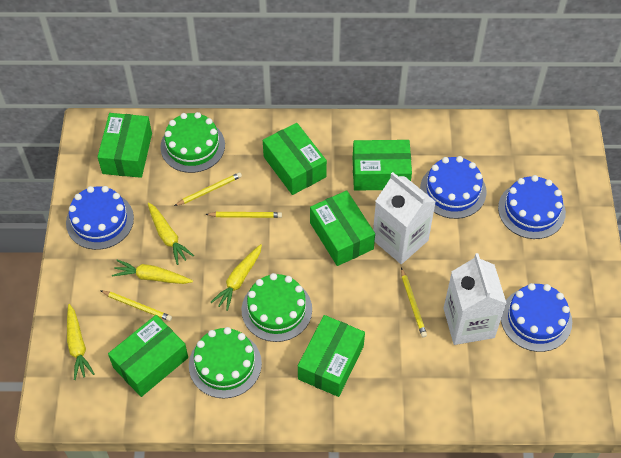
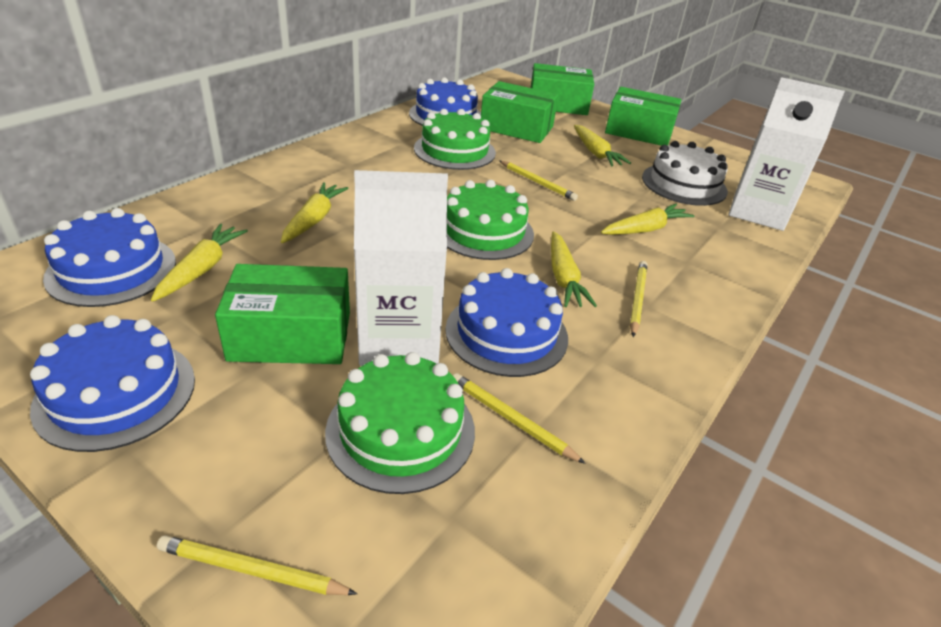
green box: [98,113,152,178] [108,315,188,397] [263,123,327,195] [298,315,365,397] [310,191,375,266] [353,140,412,190] = 6 -> [215,264,350,364] [481,81,559,143] [530,63,594,115] [605,87,681,146] = 4
white cake: none = 0 -> [642,141,728,206] = 1
yellow carrot: [67,304,94,380] [112,259,193,284] [148,202,194,265] [211,244,262,311] = 4 -> [151,224,248,302] [281,182,348,243] [551,231,597,307] [574,125,631,166] [601,204,694,235] = 5

